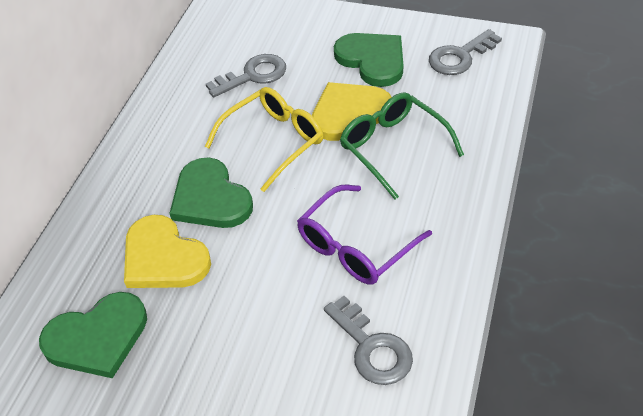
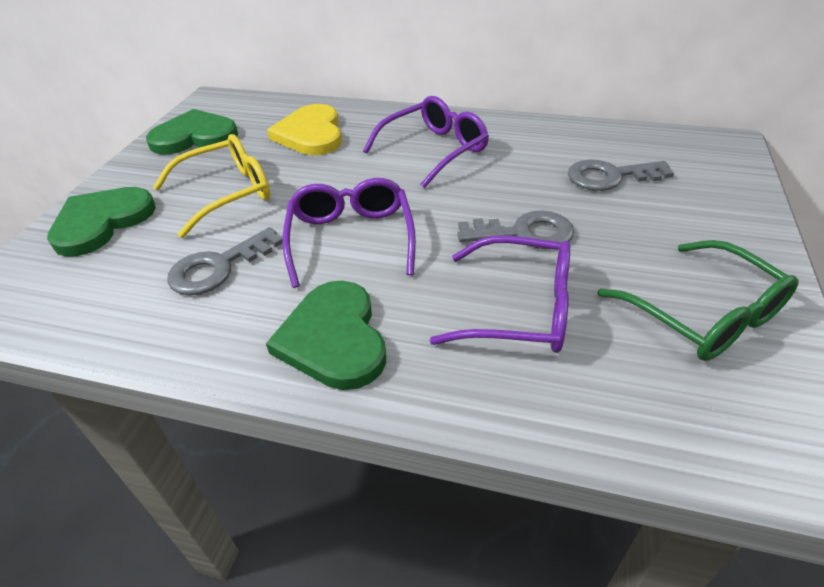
purple glasses: [297,185,432,285] = 1 -> [282,178,416,288] [363,96,489,188] [430,236,570,353] = 3
yellow heart: [124,215,211,288] [312,82,391,141] = 2 -> [267,104,342,155] = 1

